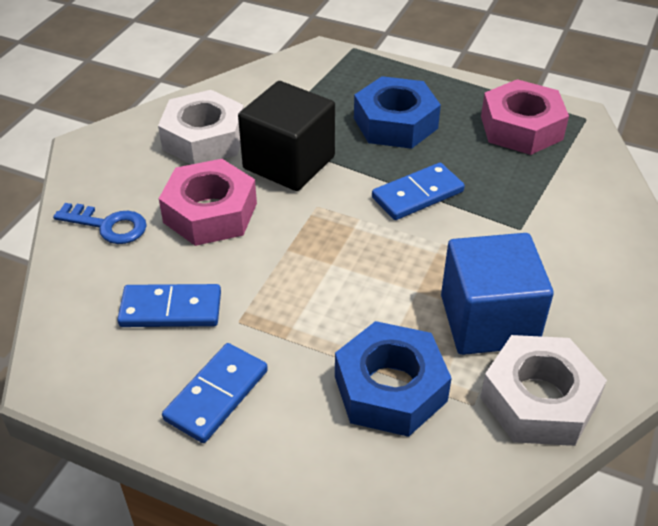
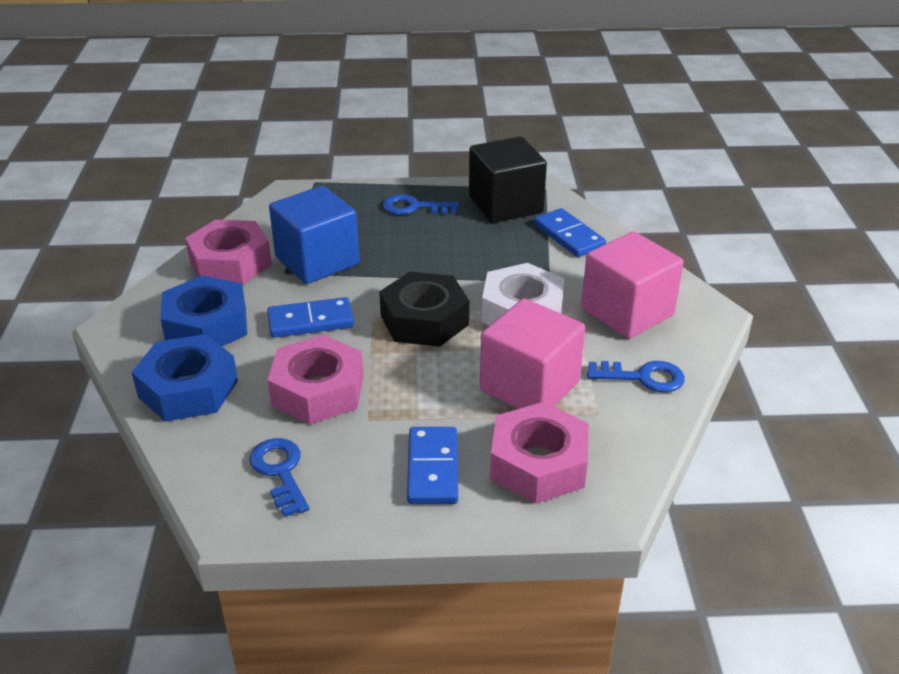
black nut: none = 0 -> [379,272,469,347] = 1
blue key: [53,203,147,244] = 1 -> [250,438,309,517] [382,194,459,215] [587,361,685,392] = 3
pink cube: none = 0 -> [480,298,585,409] [581,232,684,339] = 2
pink nut: [159,159,257,246] [481,79,569,155] = 2 -> [185,220,272,285] [267,335,364,424] [490,402,589,504] = 3
white nut: [158,90,244,165] [480,335,607,446] = 2 -> [482,263,564,326] = 1

